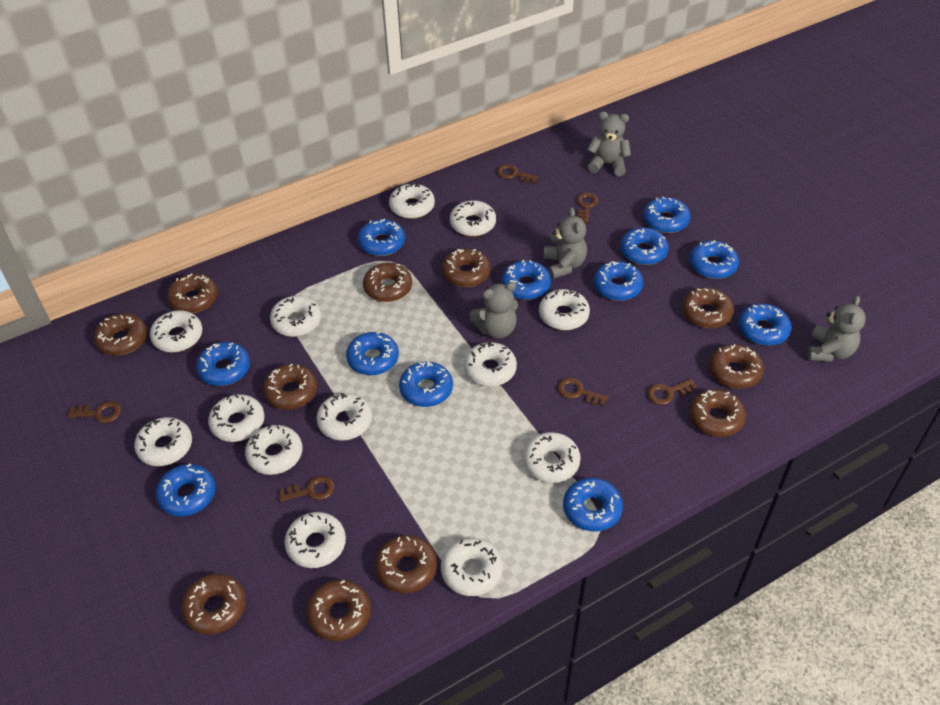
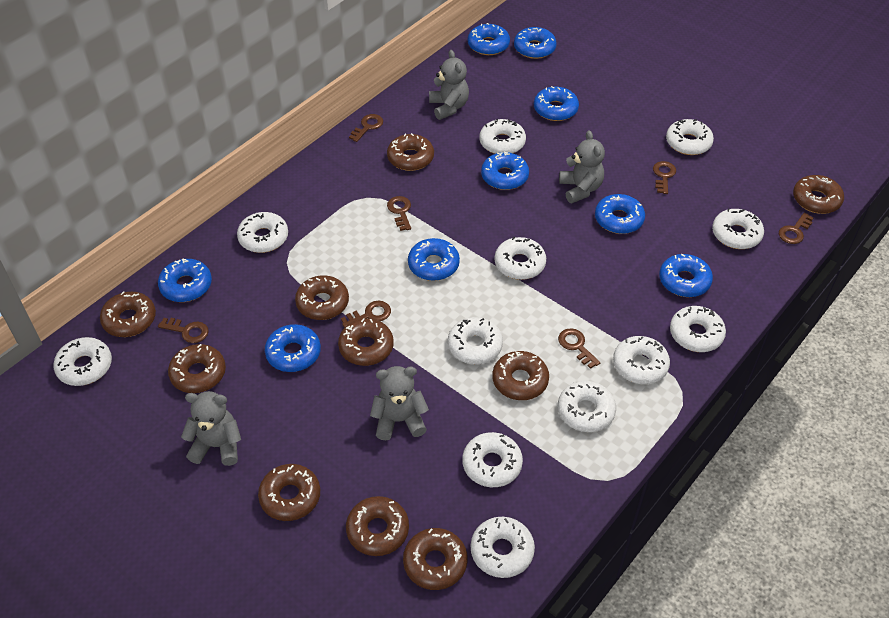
blue donut: [156,464,216,517] [196,342,250,386] [346,332,399,375] [358,219,405,256] [399,361,453,407] [502,260,551,300] [563,478,623,532] [593,261,643,301] [620,228,669,265] [643,197,690,233] [689,240,739,279] [738,304,791,346] = 12 -> [158,258,212,302] [265,324,321,372] [408,238,460,281] [468,23,510,55] [481,152,529,190] [514,27,557,59] [534,86,579,121] [595,194,645,234] [659,254,713,297] = 9
brown donut: [94,313,147,356] [167,273,218,313] [181,573,246,635] [263,364,317,410] [307,580,371,641] [363,263,412,302] [375,535,437,593] [442,248,491,287] [682,287,734,328] [689,389,746,437] [709,344,764,389] = 11 -> [100,291,156,337] [168,344,226,393] [258,464,320,521] [295,276,349,320] [338,318,394,366] [346,496,409,556] [387,133,434,171] [403,528,468,590] [492,351,549,400] [793,175,844,214] = 10
brown key: [68,401,121,423] [279,476,334,502] [497,164,538,183] [557,378,608,406] [576,192,598,223] [647,379,697,405] = 6 -> [158,318,209,343] [341,301,391,328] [349,114,383,142] [387,196,411,231] [558,328,600,369] [653,161,676,194] [779,212,814,244] = 7
white donut: [134,417,192,466] [150,310,202,353] [208,394,264,442] [245,425,302,475] [270,296,321,337] [284,512,346,568] [316,393,372,440] [389,183,435,219] [441,538,503,596] [450,200,496,236] [464,342,517,387] [523,432,581,483] [539,289,590,330] = 13 -> [53,337,112,386] [237,212,288,253] [448,317,503,364] [462,432,523,487] [471,517,535,578] [480,119,526,154] [494,237,546,280] [558,381,616,432] [613,336,670,384] [666,119,714,155] [670,306,726,352] [712,209,764,249] = 12

